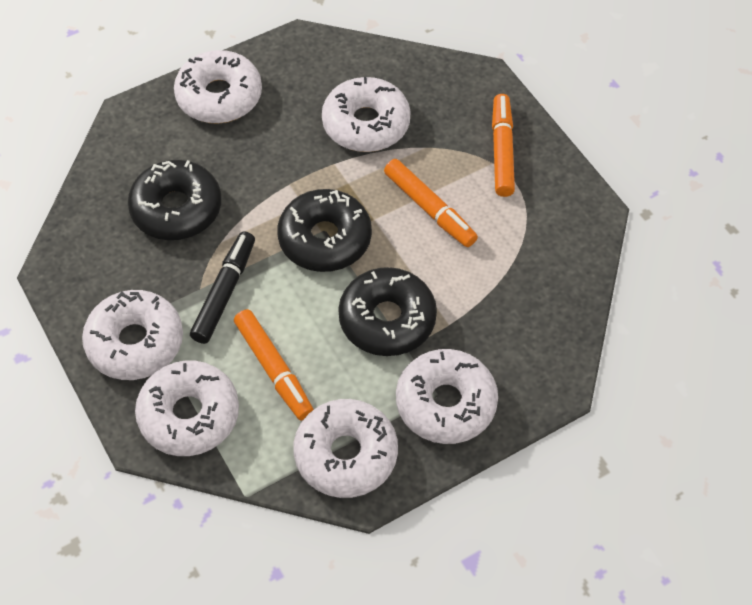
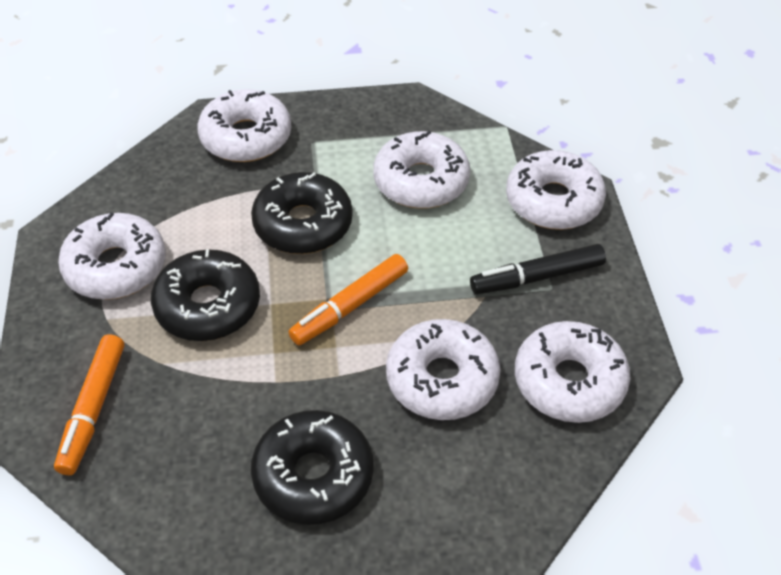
orange marker: [234,309,314,421] [384,159,478,247] [492,94,515,197] = 3 -> [54,334,124,475] [289,254,408,345] = 2

